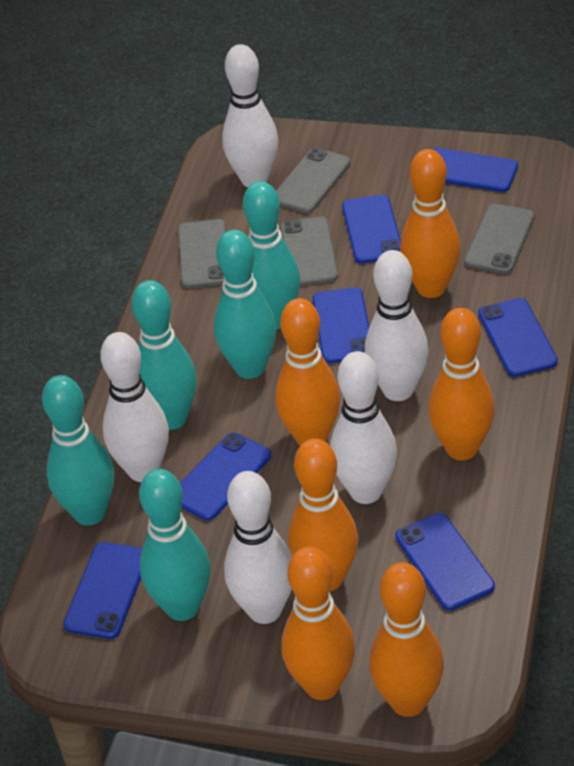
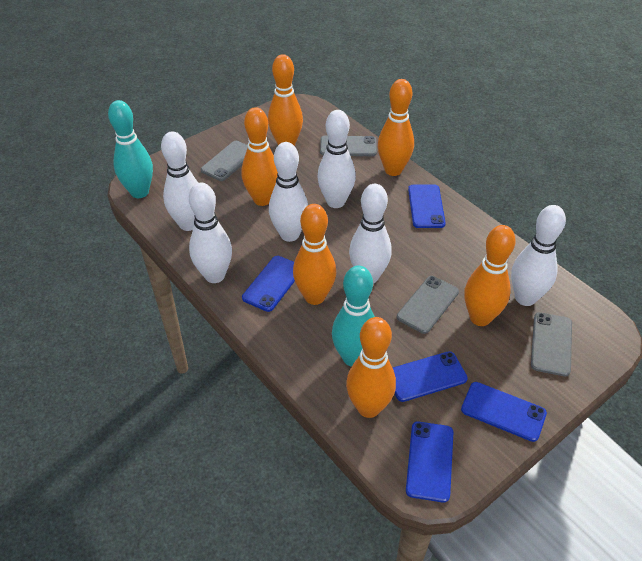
blue phone: [63,542,142,639] [180,432,271,521] [313,288,369,363] [342,195,401,263] [395,513,495,610] [432,148,518,192] [478,298,558,377] = 7 -> [242,256,295,312] [393,351,468,402] [406,421,454,503] [408,184,446,228] [461,382,547,442] = 5
turquoise bowling pin: [42,375,114,526] [132,280,197,430] [139,469,211,621] [214,230,276,379] [243,181,300,329] = 5 -> [108,100,153,198] [332,266,375,367] = 2
white bowling pin: [100,332,169,482] [222,44,278,187] [224,471,292,624] [330,351,397,504] [365,250,429,401] = 5 -> [161,131,198,231] [189,182,232,283] [269,142,308,242] [317,110,356,208] [349,184,392,284] [511,205,566,306] = 6

